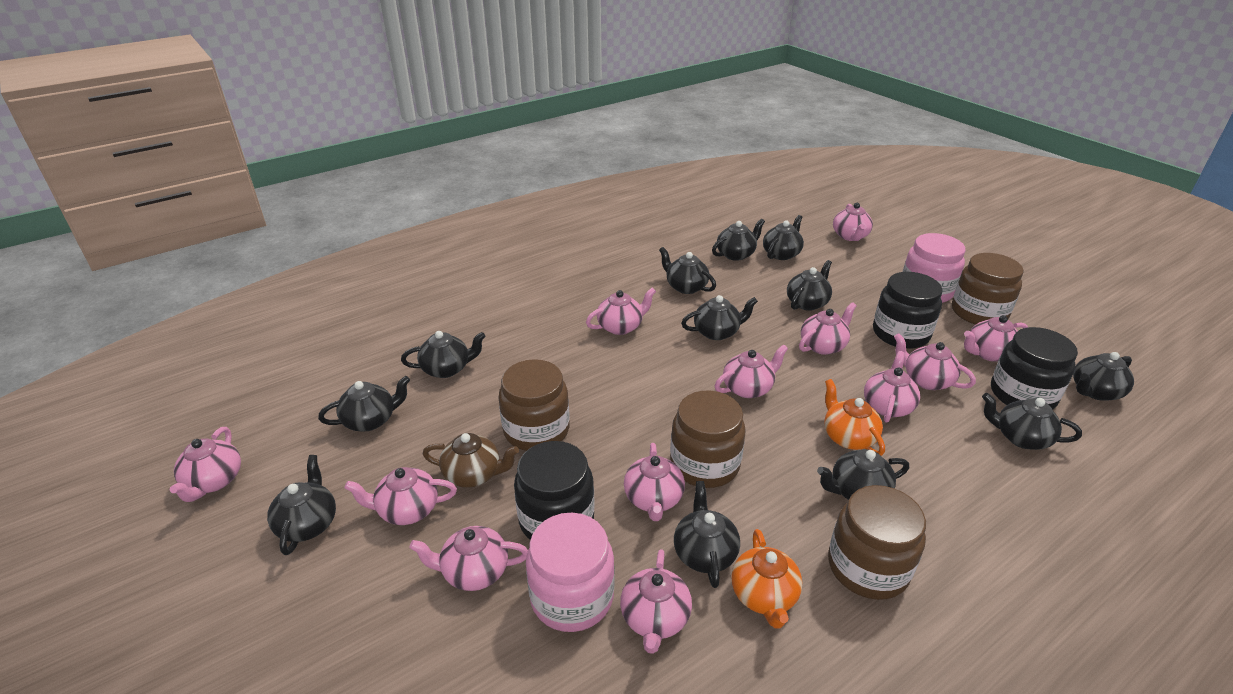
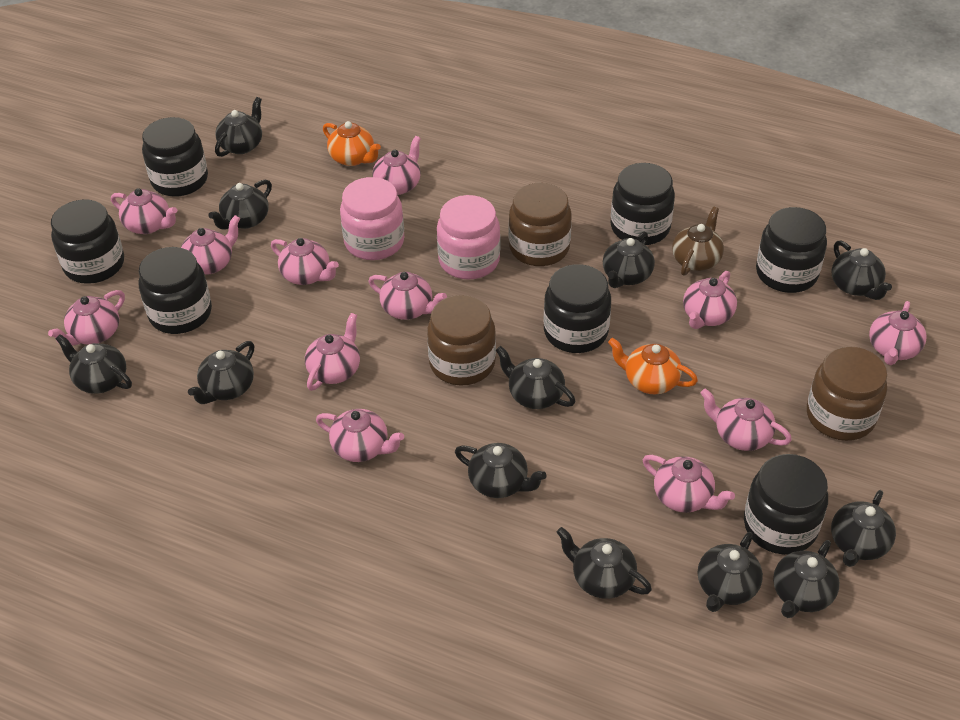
black jar: [514,441,595,540] [873,272,943,349] [991,327,1078,410] = 3 -> [51,200,124,284] [139,247,212,334] [142,117,208,197] [543,264,611,353] [610,163,675,245] [744,454,828,555] [756,207,827,293] = 7
brown jar: [499,359,570,451] [670,391,746,488] [828,485,926,600] [952,253,1024,325] = 4 -> [427,295,496,386] [509,183,571,266] [807,346,887,441] = 3

